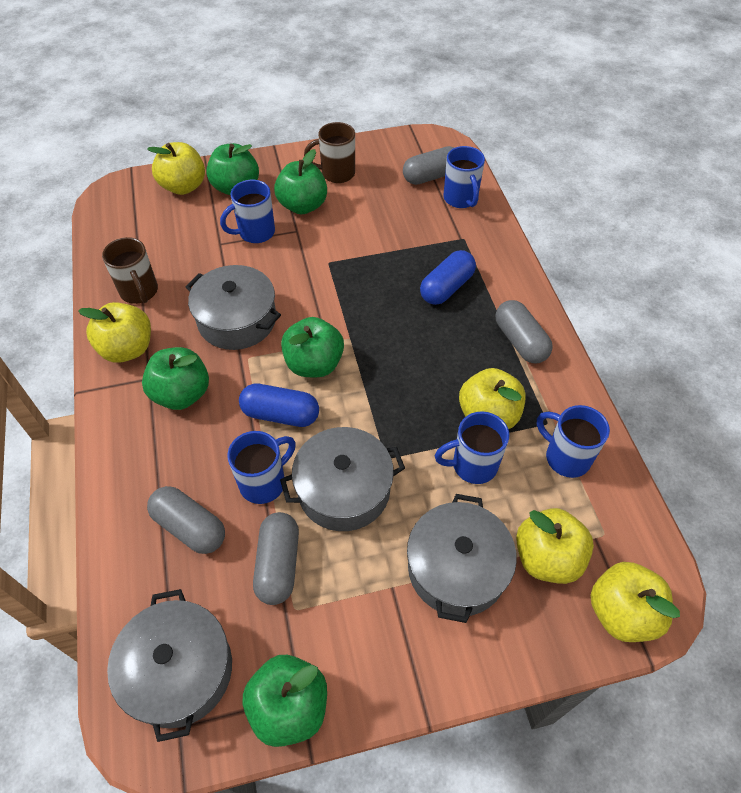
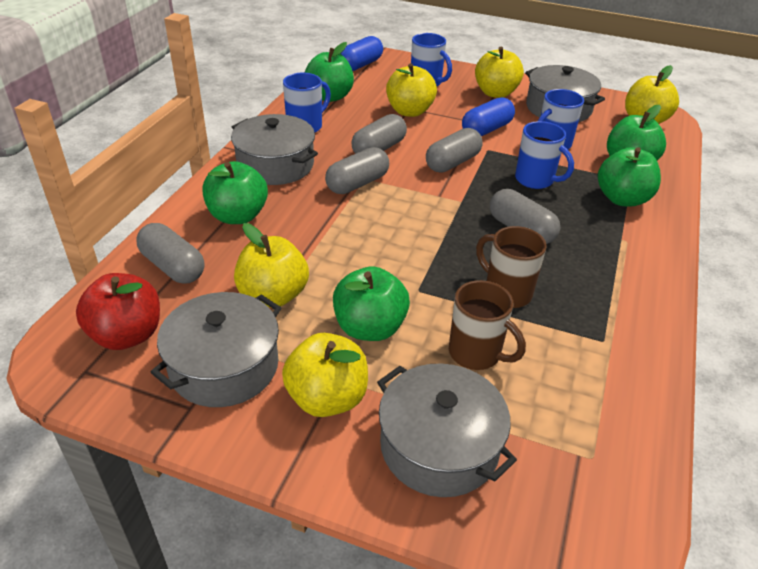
blue mug: [220,180,275,243] [227,431,296,504] [435,411,509,484] [444,146,485,208] [537,405,610,478] = 5 -> [283,73,331,133] [411,33,452,86] [515,121,574,189] [538,89,584,149] = 4
grey capsule: [147,486,225,554] [253,512,299,605] [403,146,454,185] [496,300,553,363] = 4 -> [136,223,204,284] [325,147,389,194] [351,114,407,154] [426,128,483,172] [490,189,561,244] = 5
red apple: none = 0 -> [76,273,160,350] = 1

